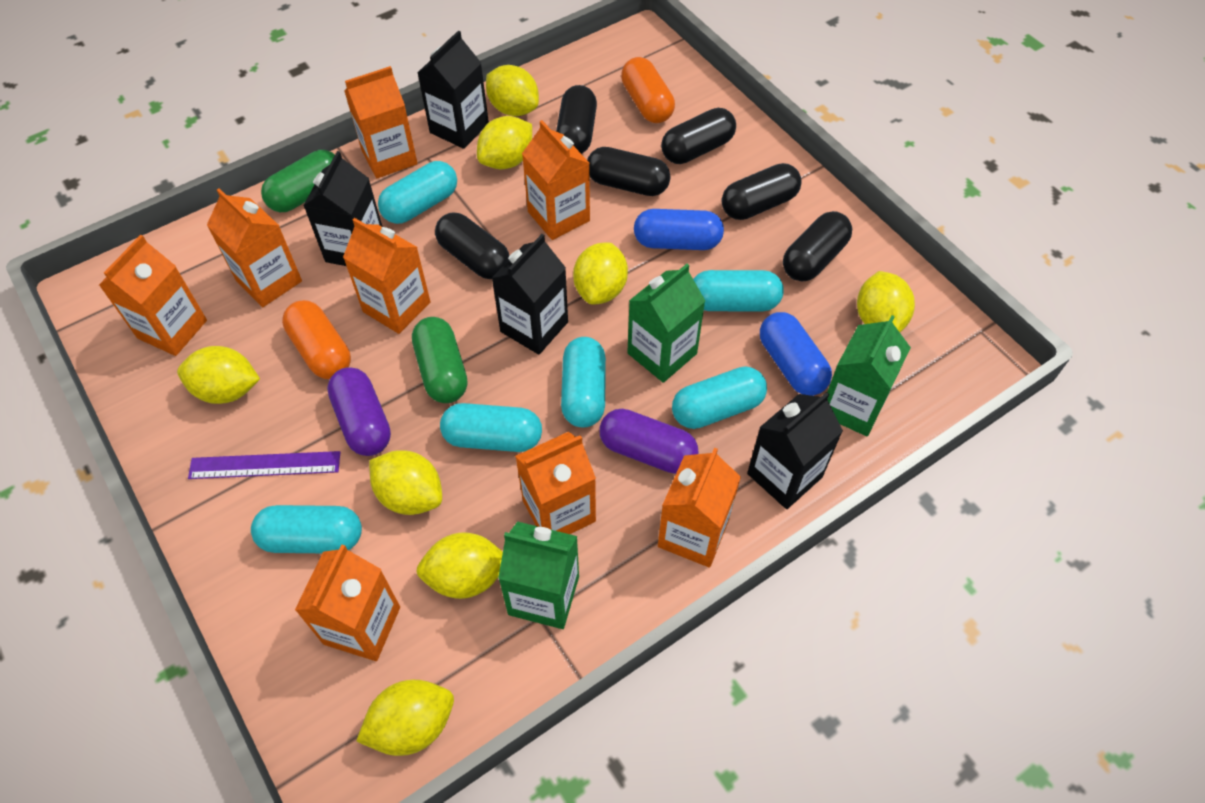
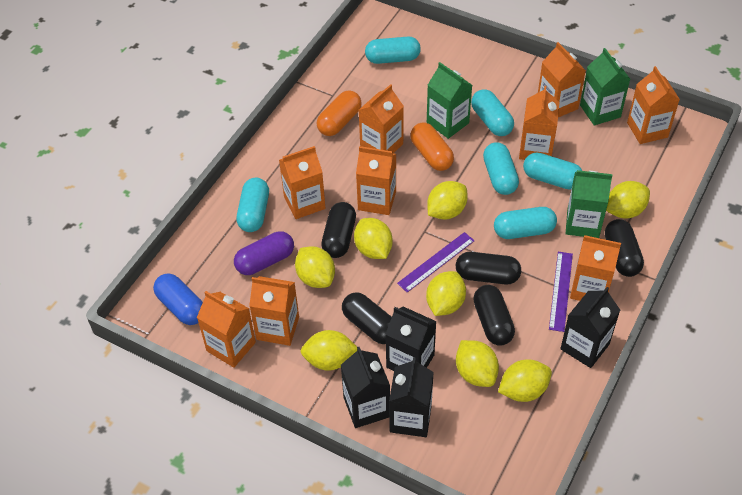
black capsule: [435,212,510,279] [556,85,597,154] [587,147,671,196] [661,108,736,164] [722,163,802,220] [783,211,852,282] = 6 -> [321,202,356,258] [342,292,392,344] [456,252,521,284] [473,285,515,346] [605,219,644,277] = 5
blue capsule: [634,209,724,250] [760,312,832,396] = 2 -> [153,274,203,325] = 1
green capsule: [261,150,335,212] [412,317,468,403] = 2 -> none = 0
orange carton: [99,235,207,356] [207,188,302,307] [295,544,400,661] [343,218,430,334] [344,66,418,178] [515,432,596,534] [522,120,590,240] [658,448,741,568] = 8 -> [197,291,256,368] [249,276,299,346] [279,146,325,219] [356,146,396,215] [359,84,404,153] [519,86,560,160] [538,42,586,117] [570,235,621,301] [627,66,680,144] = 9
purple capsule: [327,367,391,456] [599,409,699,474] = 2 -> [234,231,294,275] = 1
purple ruler: [188,451,340,479] = 1 -> [397,232,475,292] [549,252,573,332] = 2

